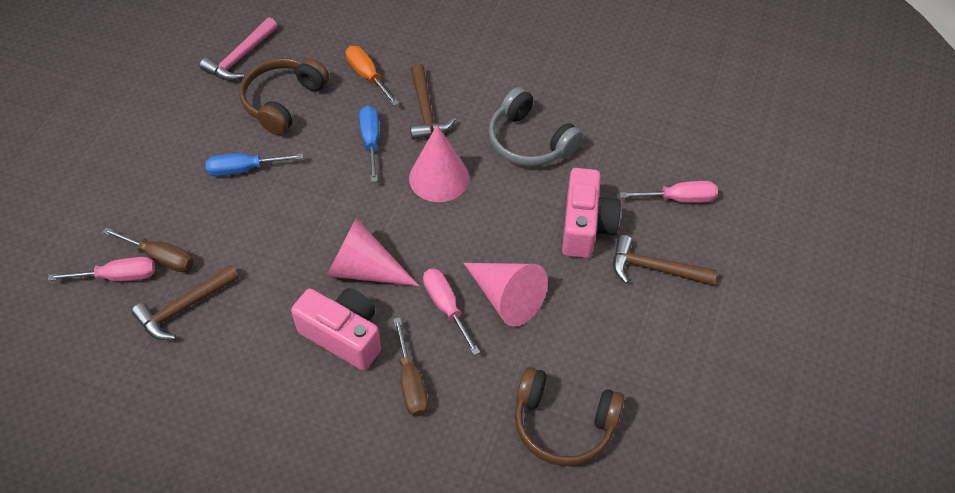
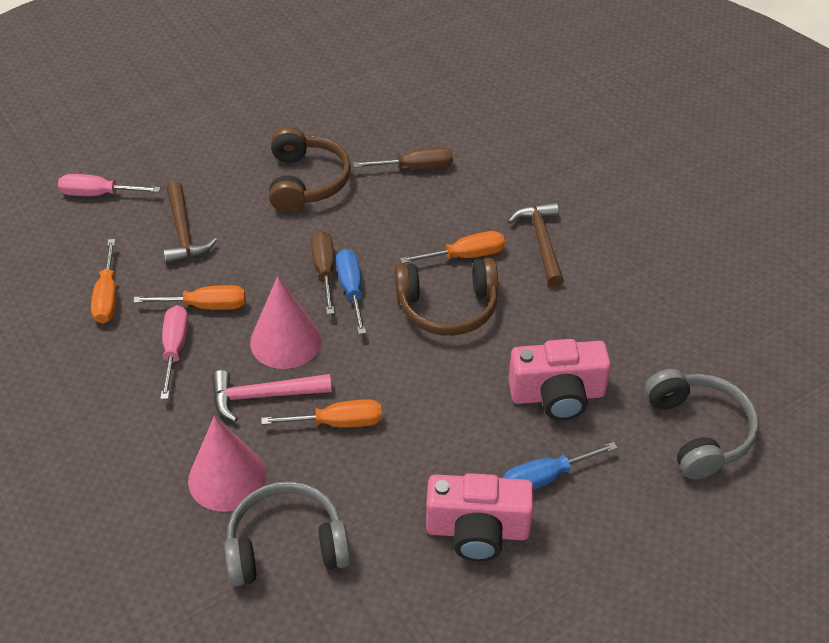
brown hammer: [131,264,239,340] [410,63,456,140] [613,235,717,286] = 3 -> [163,181,217,265] [508,202,564,287] = 2
grey headphones: [488,87,583,167] = 1 -> [224,482,350,587] [645,369,759,479] = 2
orange screwdriver: [346,46,399,106] = 1 -> [91,239,117,324] [133,285,245,310] [261,399,382,427] [400,231,505,264] = 4
pink cone: [327,218,419,286] [409,125,469,202] [464,263,548,327] = 3 -> [188,416,267,512] [250,276,322,369] = 2
pink screwdriver: [48,257,155,281] [423,269,480,355] [620,181,718,203] = 3 -> [58,174,160,196] [160,305,189,399] = 2

